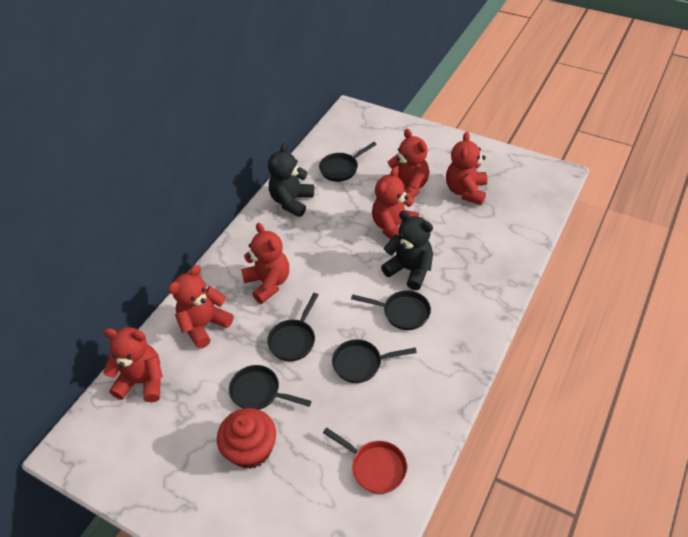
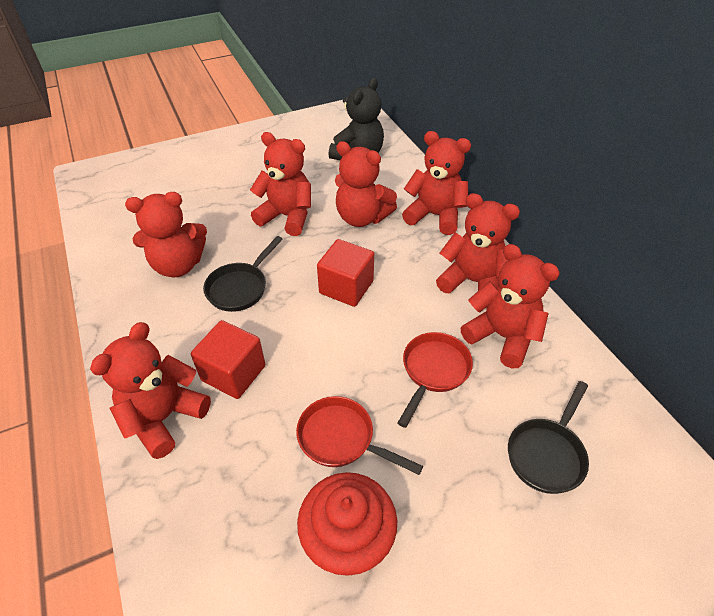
black pan: [229,365,312,410] [267,293,318,361] [319,142,377,182] [332,339,417,383] [351,290,431,330] = 5 -> [203,236,283,312] [508,381,589,494] = 2
black teddy bear: [268,142,314,217] [381,211,433,290] = 2 -> [329,78,384,160] = 1
red cube: none = 0 -> [191,320,265,399] [317,239,374,307] = 2
red pan: [323,427,407,494] = 1 -> [296,396,423,475] [398,332,473,428] = 2
red teddy bear: [103,327,163,402] [168,265,233,349] [241,223,289,304] [372,167,419,239] [383,129,429,198] [446,132,487,205] = 6 -> [90,322,211,459] [125,192,207,277] [250,132,311,236] [335,141,397,227] [402,131,471,235] [436,193,520,293] [461,244,560,368] = 7

